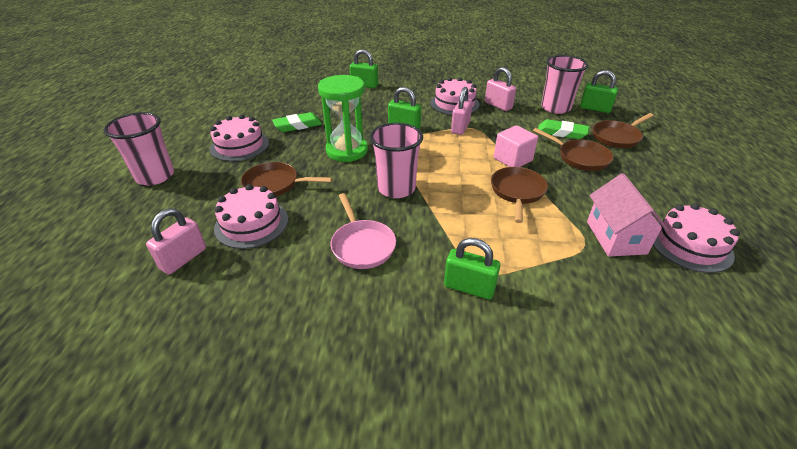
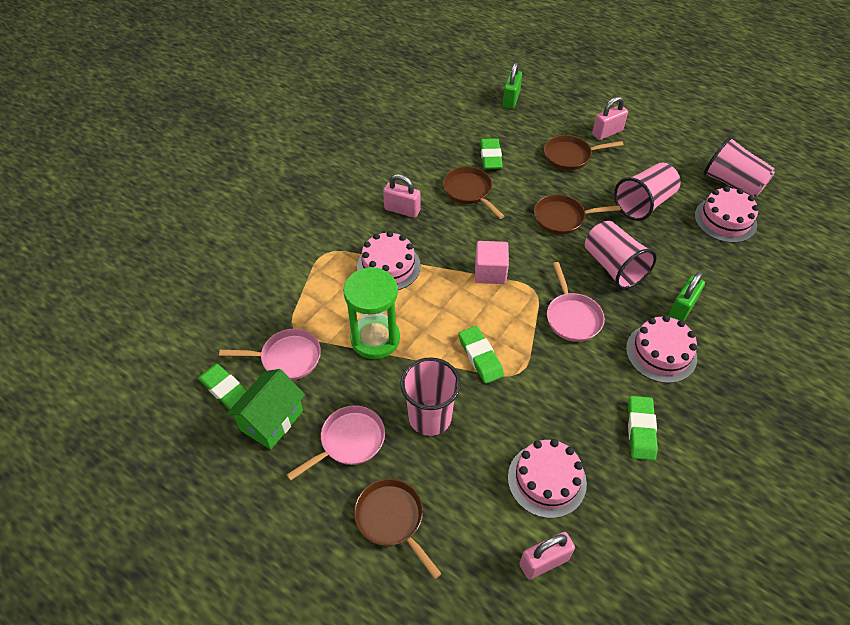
green eraser: [272,112,322,132] [538,119,589,139] = 2 -> [198,364,247,410] [458,326,504,384] [480,139,503,169] [628,396,658,460] = 4
green house: none = 0 -> [227,369,305,450] = 1
green padlock: [350,49,378,88] [388,87,421,129] [444,238,500,299] [580,70,618,113] = 4 -> [503,62,522,109] [668,272,705,321] = 2
pink cup: [104,112,174,185] [370,123,423,198] [541,55,588,114] = 3 -> [400,357,461,436] [585,221,657,289] [614,162,681,221] [703,137,775,197] = 4
pink house: [587,173,669,256] = 1 -> none = 0
pink pan: [331,193,396,269] = 1 -> [219,329,321,380] [287,405,385,481] [547,262,605,342] = 3

